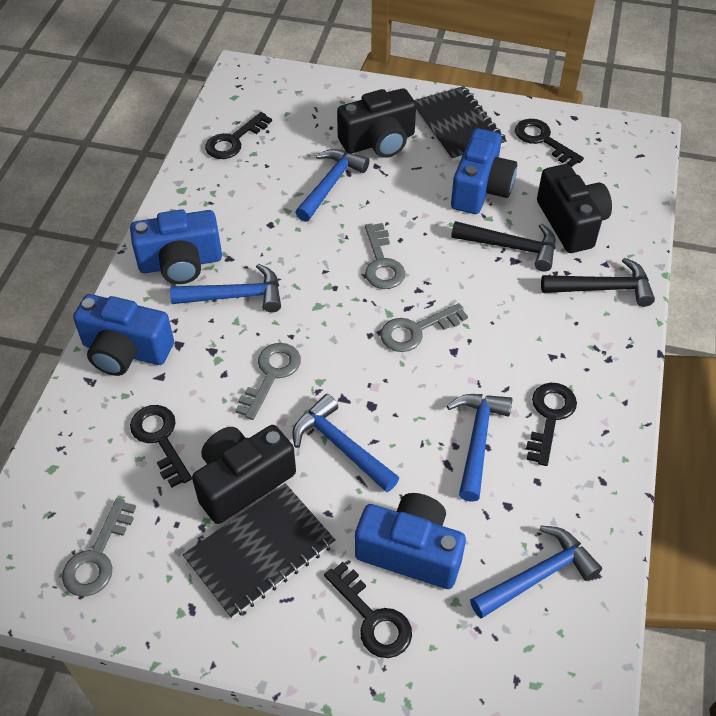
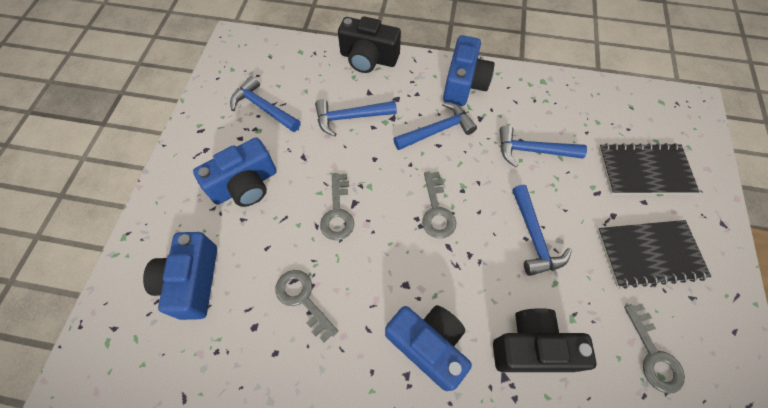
black camera: [192,425,296,524] [337,89,416,158] [537,164,612,253] = 3 -> [338,16,401,73] [493,308,596,372] = 2
black hammer: [451,221,556,272] [541,257,655,307] = 2 -> none = 0
black key: [130,405,192,487] [205,112,272,159] [324,562,412,658] [515,119,584,167] [526,383,577,466] = 5 -> none = 0

